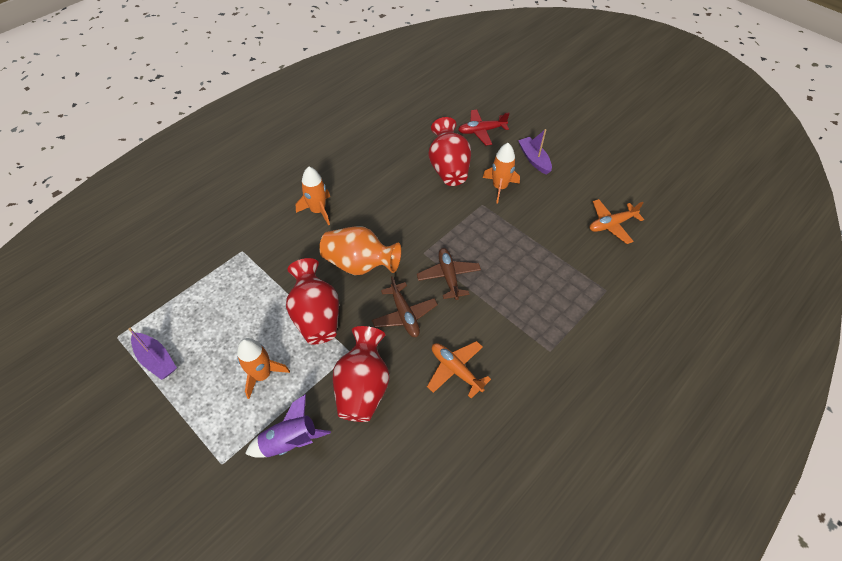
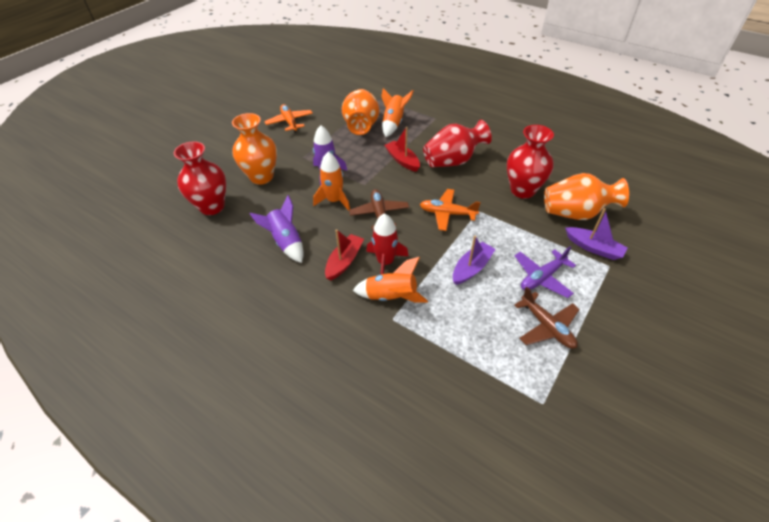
orange vase: [319,226,401,275] = 1 -> [232,113,277,185] [342,89,379,135] [544,173,629,220] = 3
purple plane: none = 0 -> [515,246,576,298] = 1
purple rocket: [245,394,331,458] = 1 -> [250,195,304,263] [313,125,348,186] = 2
red boat: none = 0 -> [325,229,364,281] [385,127,420,172] = 2
red plane: [458,109,510,146] = 1 -> none = 0
red rocket: none = 0 -> [366,213,409,274] = 1

